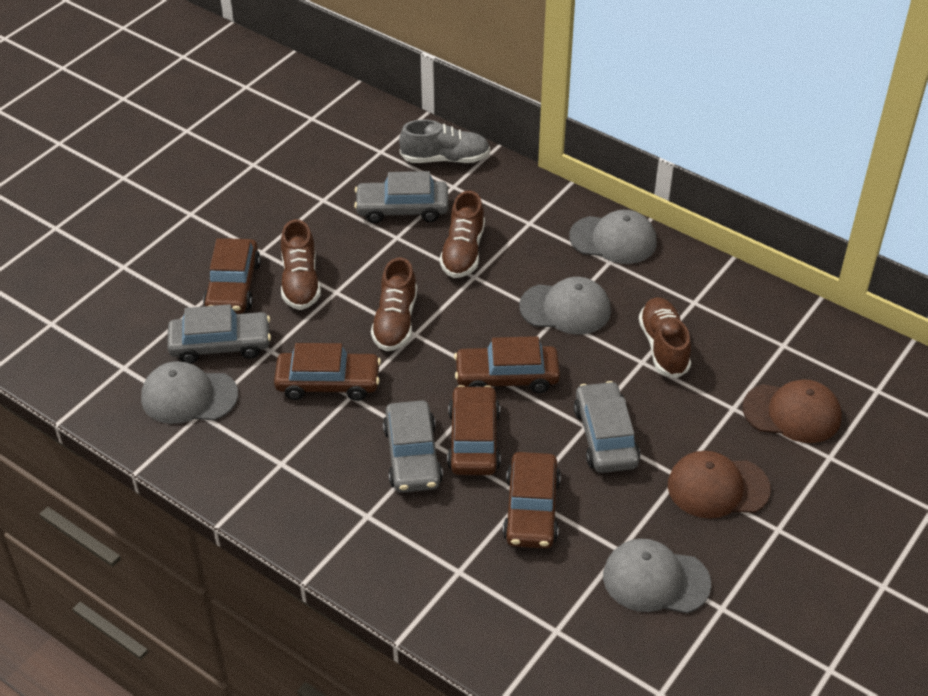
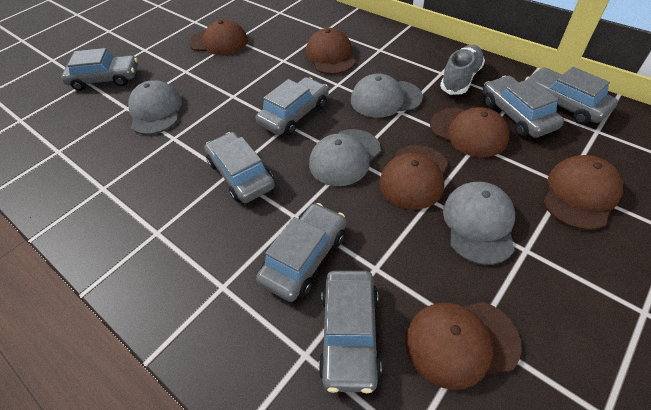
brown cap: [668,451,771,518] [742,380,842,443] = 2 -> [189,19,248,55] [306,28,356,74] [379,145,448,210] [405,302,521,390] [430,107,509,157] [543,155,623,230] = 6
brown car: [203,238,261,314] [274,343,381,401] [447,385,500,475] [454,336,560,393] [503,452,561,549] = 5 -> none = 0
brown shoe: [281,219,321,310] [371,257,417,351] [440,191,485,278] [639,298,691,378] = 4 -> none = 0
grey car: [167,304,271,364] [354,171,449,223] [383,400,443,493] [574,381,640,473] = 4 -> [61,48,138,91] [204,132,275,203] [256,77,329,135] [256,203,346,302] [318,271,382,393] [483,76,564,138] [525,67,618,124] = 7

